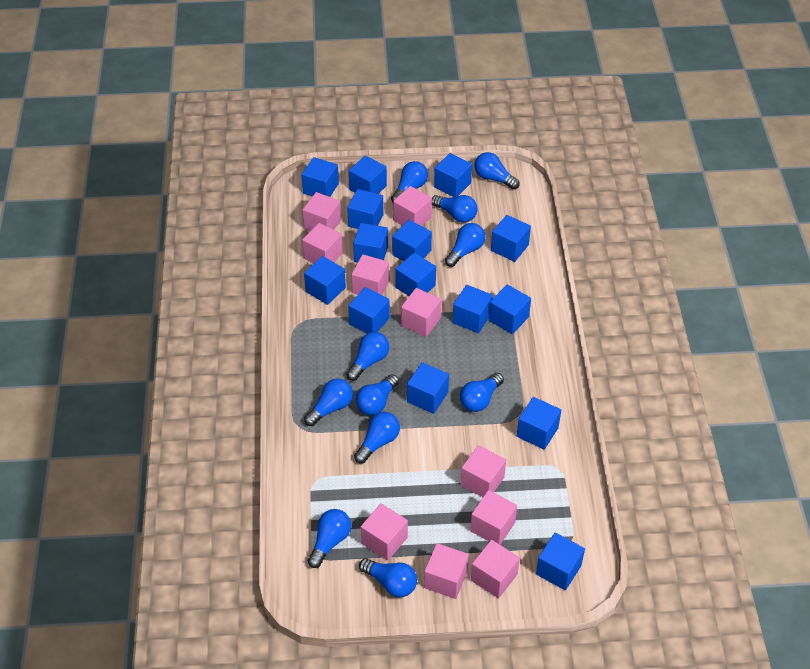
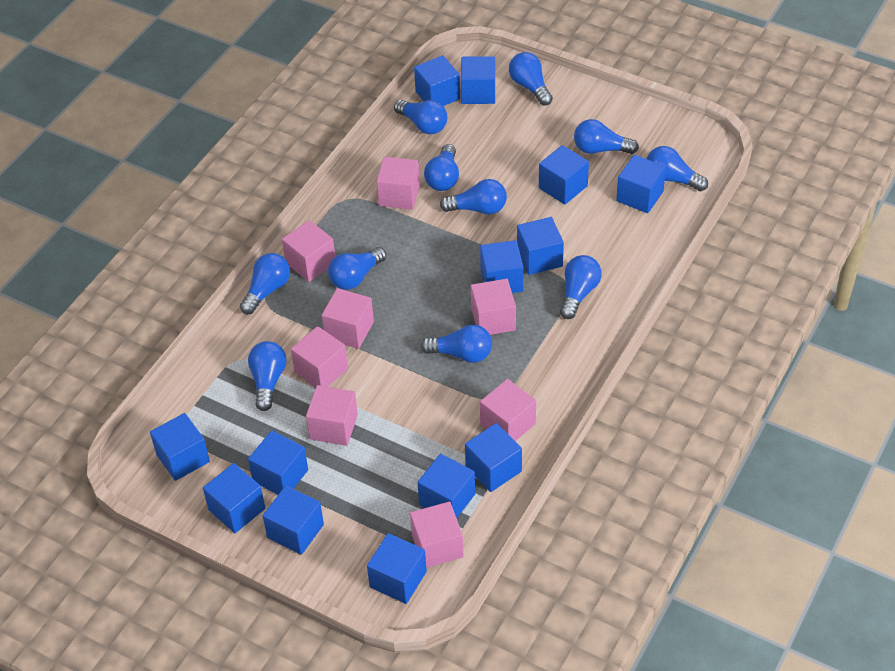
blue cube: [301,157,339,197] [304,256,346,305] [347,189,384,229] [348,287,390,333] [349,156,387,194] [353,223,388,263] [392,220,432,261] [395,253,436,296] [407,362,449,414] [434,153,472,197] [453,285,493,333] [489,284,531,334] [491,215,531,262] [517,397,561,450] [536,533,585,590] = 15 -> [150,413,210,481] [203,463,265,533] [248,431,308,495] [263,485,324,555] [367,533,427,604] [414,55,460,106] [417,453,475,518] [461,56,495,104] [465,423,522,492] [480,240,523,293] [517,217,564,275] [539,145,589,205] [616,155,666,213] = 13
pink cube: [302,223,343,264] [303,192,341,231] [351,254,390,295] [361,503,408,561] [393,186,432,226] [401,288,442,337] [424,543,469,599] [461,445,506,497] [470,490,517,545] [471,540,520,598] = 10 -> [282,220,335,282] [291,326,348,387] [306,385,358,446] [322,288,374,349] [377,157,420,210] [410,502,464,568] [471,279,516,335] [480,379,536,441] = 8

